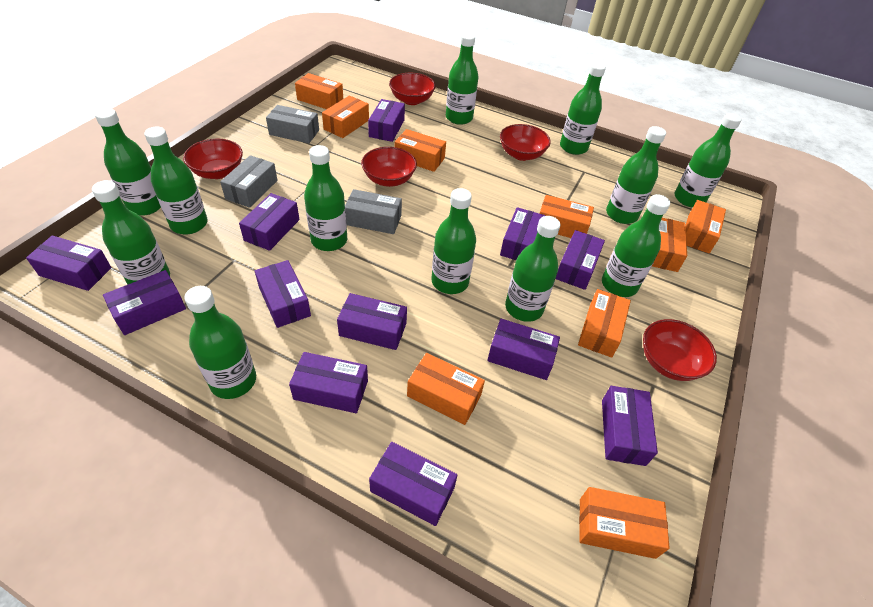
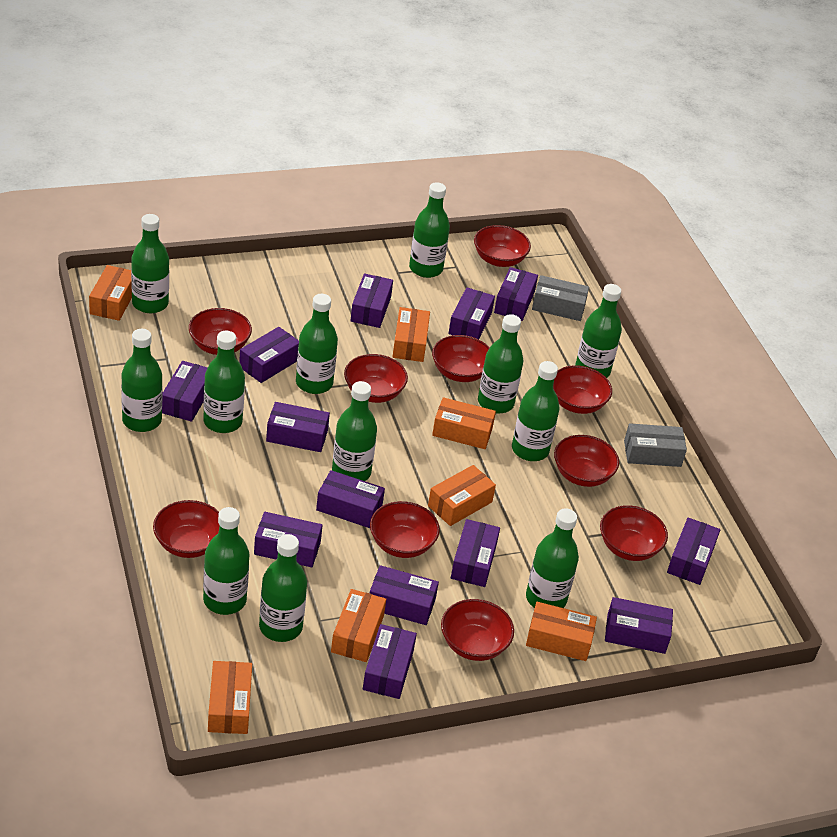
grey box: [220,155,278,208] [266,105,319,143] [345,189,402,234] = 3 -> [532,275,589,321] [624,423,687,467] = 2
orange box: [295,73,343,109] [322,95,369,138] [395,129,446,172] [407,353,485,425] [539,195,594,238] [578,289,631,358] [579,487,670,559] [652,218,687,272] [685,200,726,253] = 9 -> [89,265,132,321] [208,661,252,734] [331,589,386,662] [392,307,430,362] [428,465,496,526] [432,397,496,449] [526,602,597,661] = 7
purple box: [26,235,111,291] [103,270,186,335] [239,193,300,251] [255,260,311,328] [289,352,368,413] [337,293,407,350] [368,99,405,142] [369,442,457,526] [487,319,560,380] [500,207,545,260] [556,230,605,290] [602,386,658,466] = 12 -> [162,361,208,422] [239,327,299,383] [254,512,323,567] [266,402,330,452] [316,470,385,528] [350,273,393,328] [363,624,417,699] [370,565,439,625] [448,287,495,339] [451,519,500,587] [494,267,538,321] [605,597,673,654] [667,518,720,585] = 13
red bowl: [183,139,243,179] [361,147,417,187] [389,73,436,105] [500,124,551,161] [643,319,717,381] = 5 -> [153,500,219,558] [189,308,252,355] [344,354,408,403] [370,501,440,558] [432,335,489,382] [441,599,514,661] [474,225,531,267] [553,365,612,414] [554,435,619,487] [600,505,668,561] = 10

